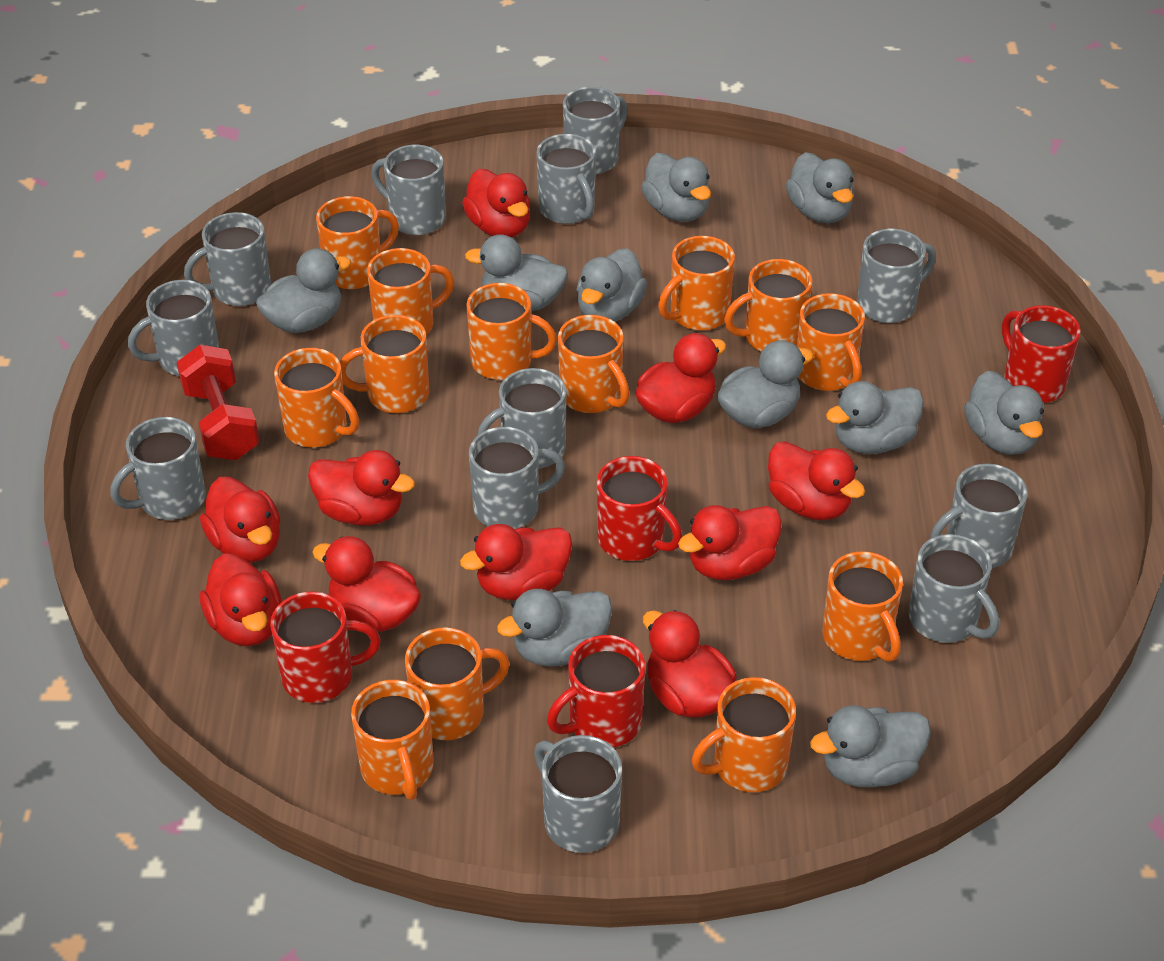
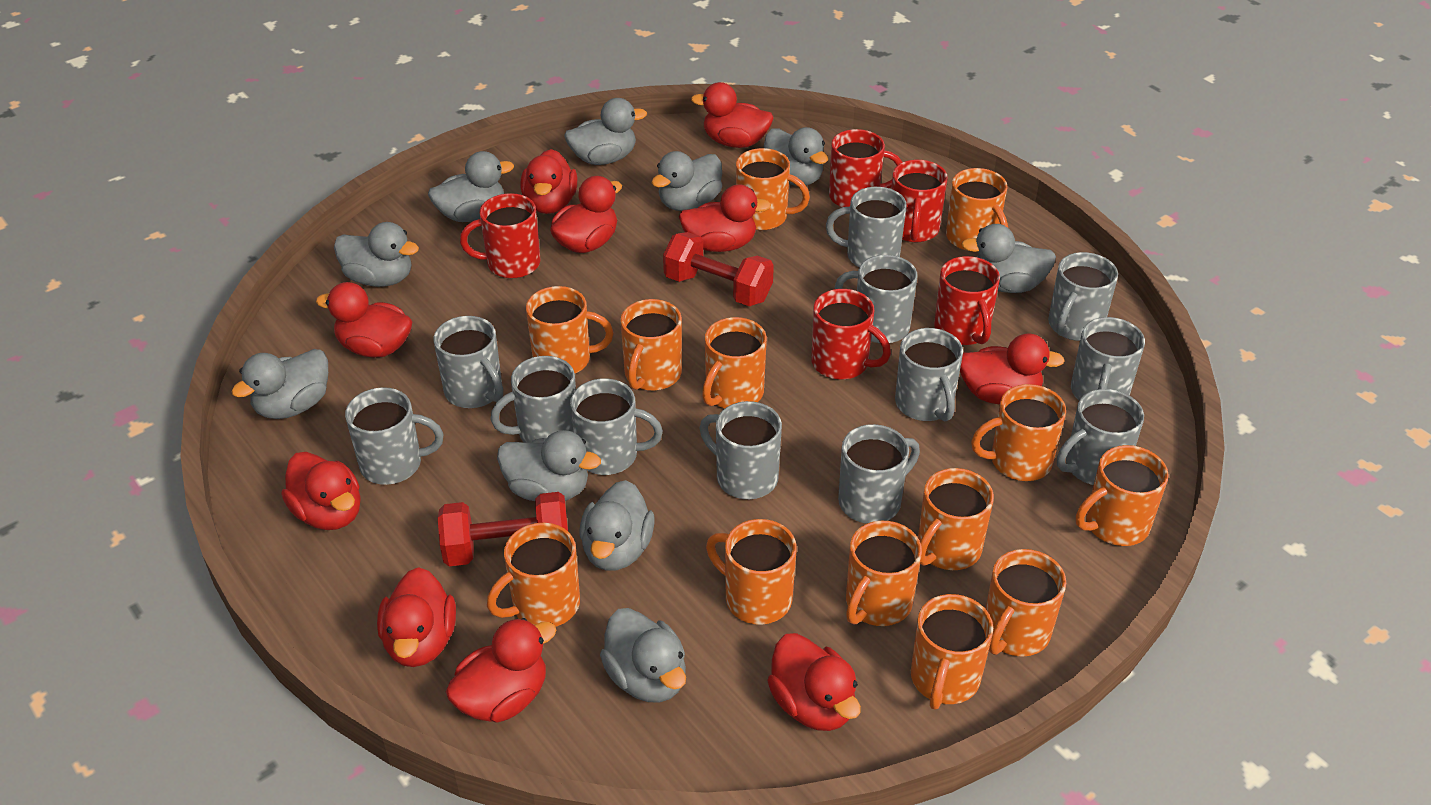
red dumbbell: [177,345,260,460] = 1 -> [438,492,568,566] [663,232,774,306] = 2
red mug: [270,592,381,703] [547,635,645,747] [597,456,682,561] [1002,305,1081,403] = 4 -> [460,193,540,278] [811,289,891,380] [829,129,902,207] [891,160,948,242] [934,256,1000,345] = 5

